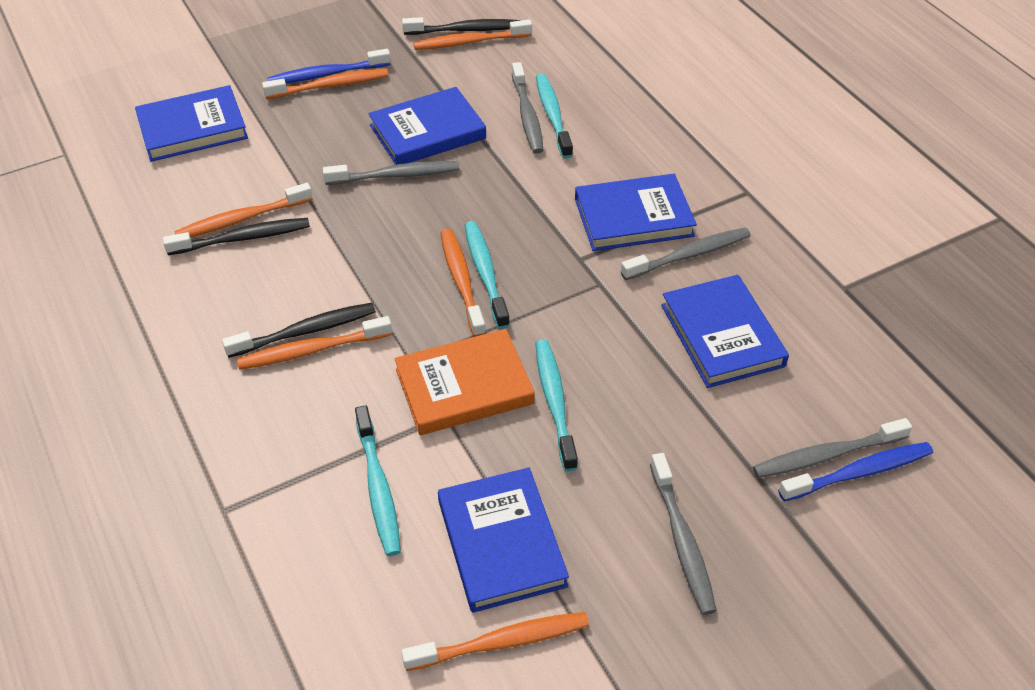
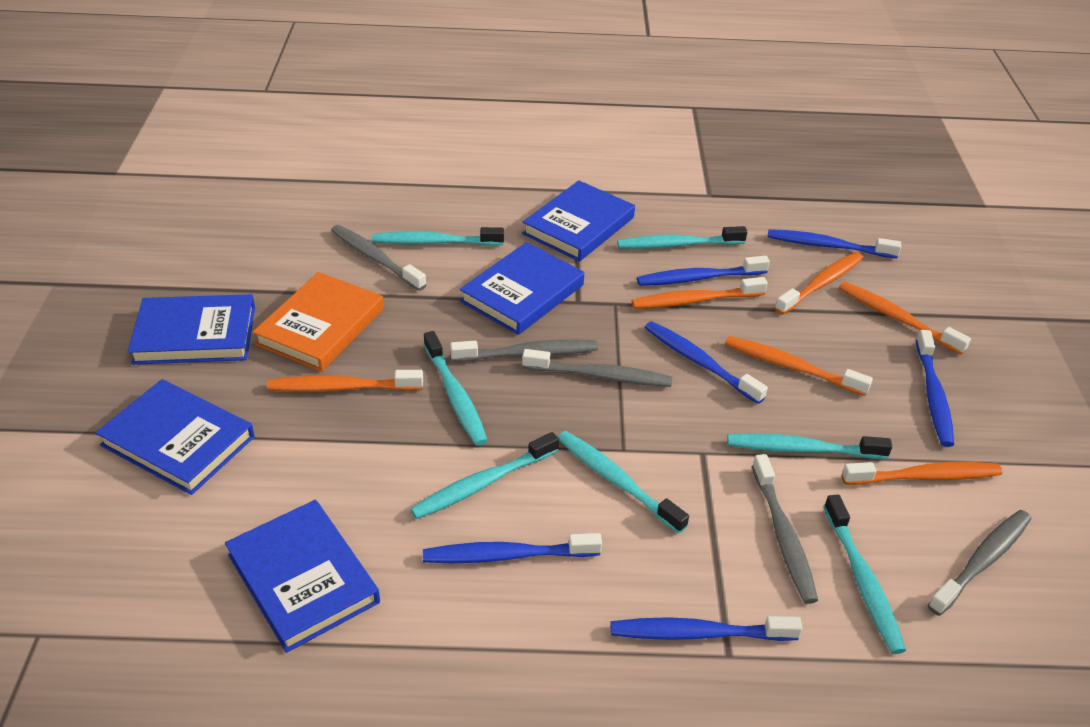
black toothbrush: [163,218,310,255] [222,303,376,358] [402,17,521,35] = 3 -> none = 0
blue toothbrush: [268,49,391,84] [778,442,933,501] = 2 -> [423,533,602,563] [611,616,802,641] [637,256,770,286] [645,321,768,404] [767,229,901,258] [916,330,954,447] = 6
turquoise toothbrush: [355,405,401,556] [465,221,510,329] [535,340,578,471] [536,74,573,159] = 4 -> [372,227,504,246] [410,432,559,519] [424,331,488,446] [558,431,689,534] [617,226,747,249] [727,433,892,459] [824,494,906,654] = 7

